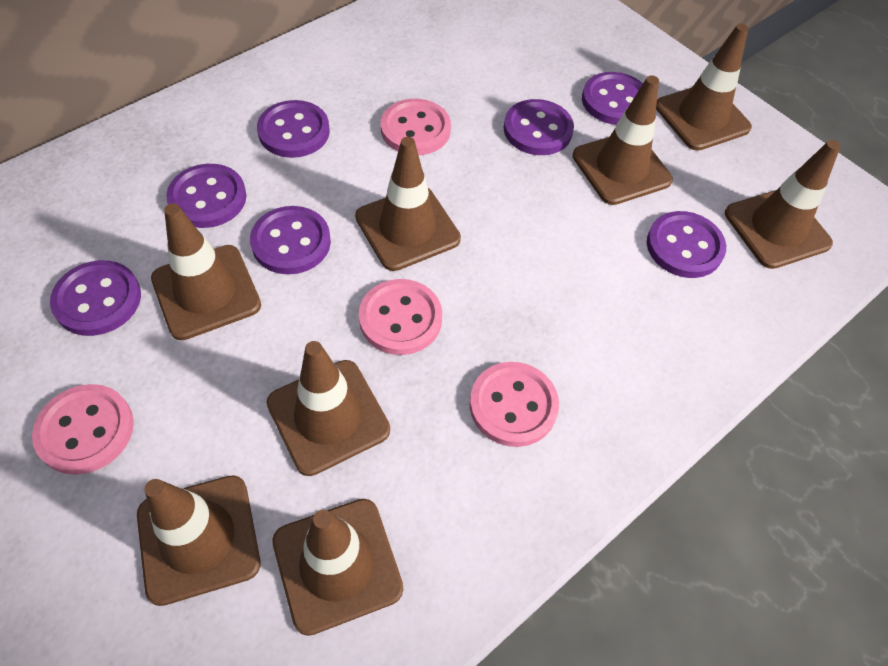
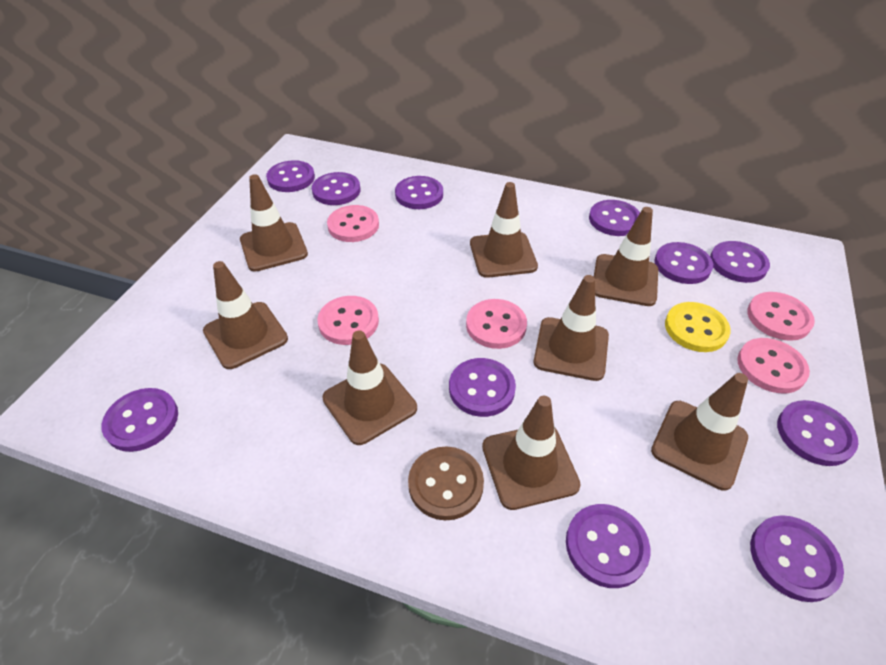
brown button: none = 0 -> [408,446,484,520] = 1
pink button: [32,384,134,475] [359,279,442,355] [381,99,451,155] [470,362,559,447] = 4 -> [317,296,379,345] [327,205,379,242] [466,299,527,349] [737,338,810,393] [747,292,815,341] = 5
purple button: [50,260,141,336] [166,164,247,228] [250,206,331,274] [257,100,330,158] [504,99,574,155] [582,72,643,125] [647,211,726,278] = 7 -> [101,388,178,452] [266,160,315,192] [312,172,361,205] [395,176,443,209] [449,358,516,417] [566,504,650,588] [589,200,640,236] [654,242,713,284] [710,241,770,283] [750,515,844,602] [777,400,858,466] = 11
yellow button: none = 0 -> [665,302,731,352] = 1

